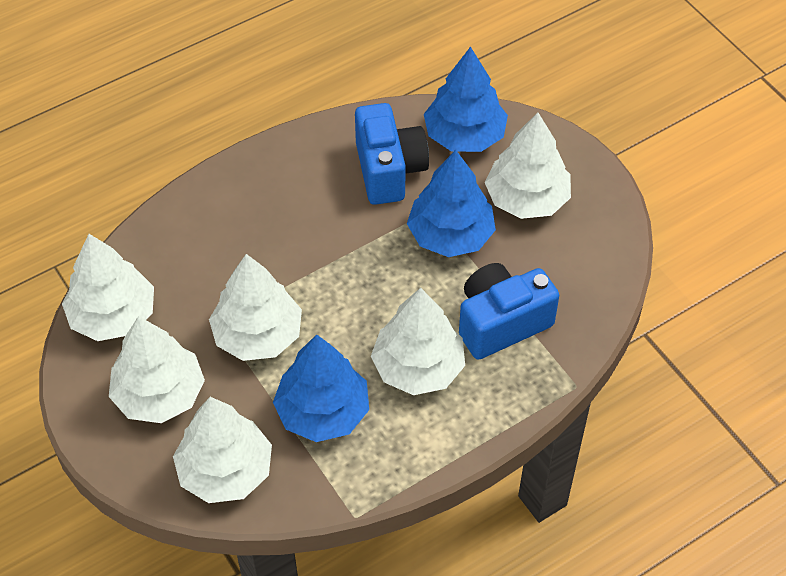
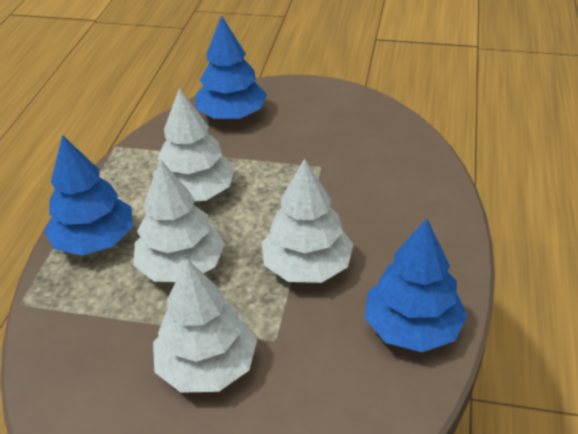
blue camera: [355,103,429,205] [459,263,559,360] = 2 -> none = 0
white tree: [62,234,154,341] [109,316,205,423] [173,397,272,503] [209,254,302,361] [371,288,465,395] [485,112,571,219] = 6 -> [134,159,225,282] [153,88,235,201] [153,259,257,393] [261,158,353,283] = 4

